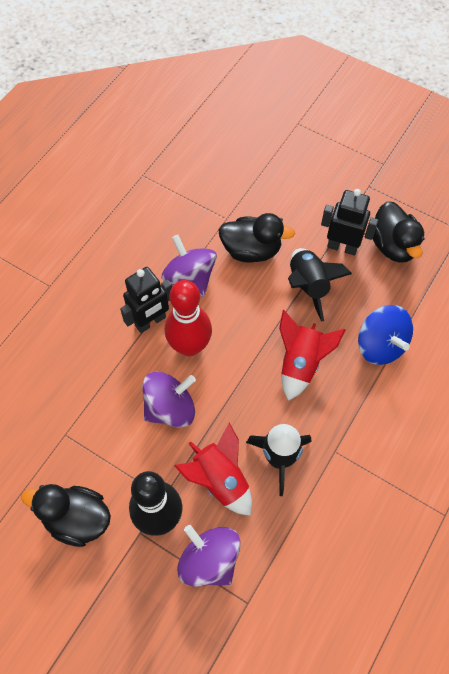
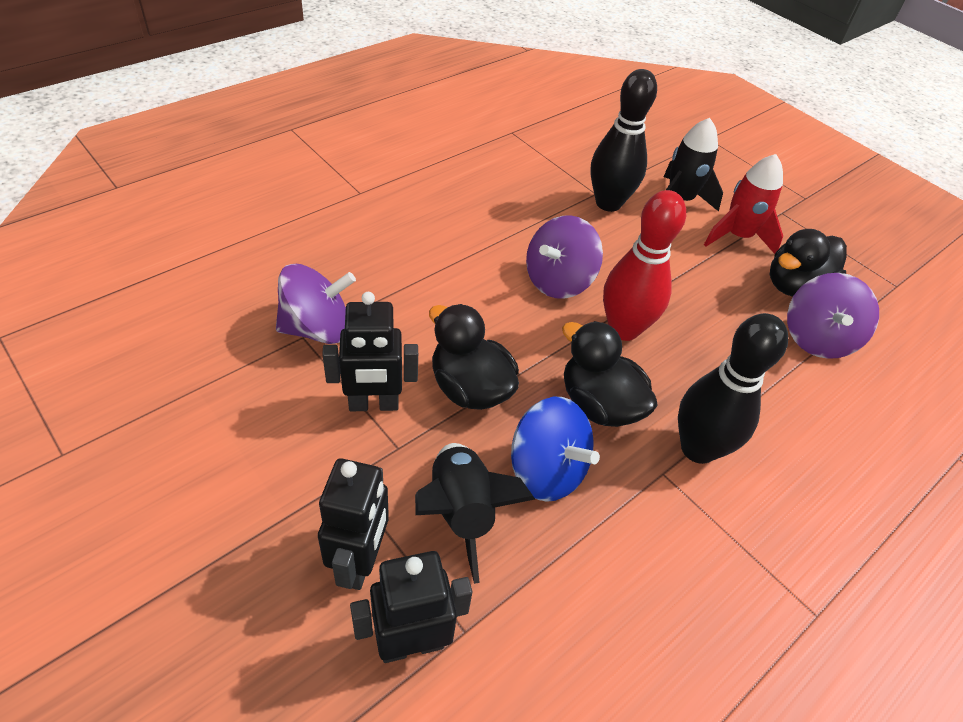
black bowling pin: [129,471,182,536] = 1 -> [590,69,657,212] [678,313,788,464] = 2
black robot: [120,267,173,333] [321,189,378,256] = 2 -> [318,458,389,590] [322,292,418,411] [350,551,472,663] = 3
red rocket: [174,423,252,516] [279,310,346,401] = 2 -> [704,154,783,254] = 1

